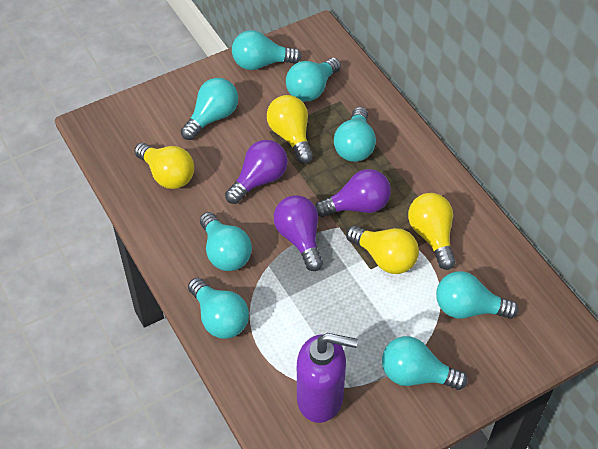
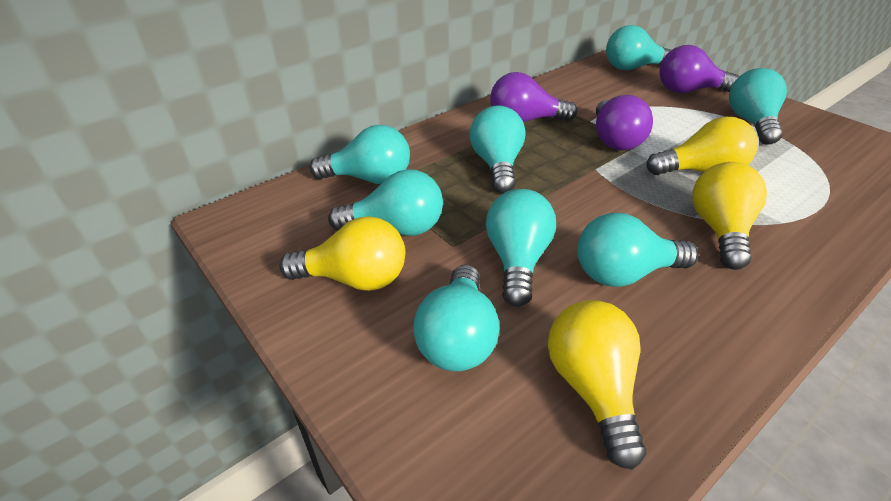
purple soap dispenser: [297,333,358,423] = 1 -> none = 0

